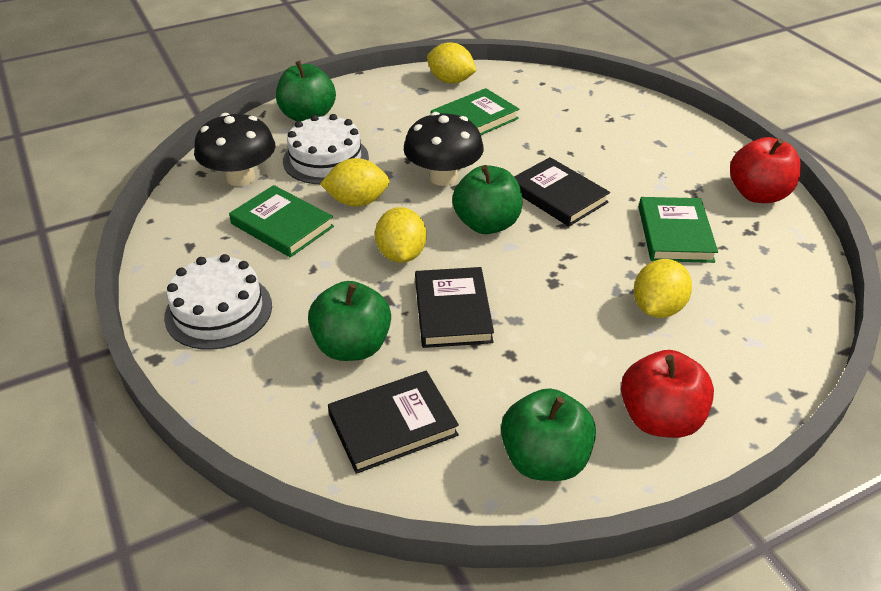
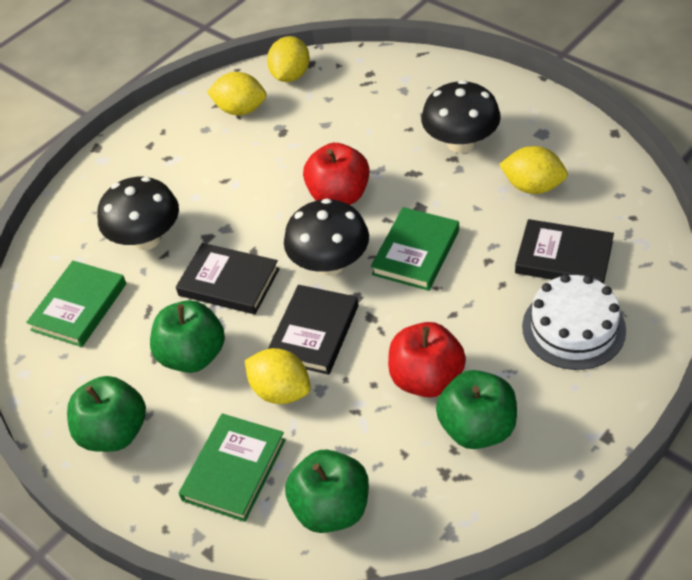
black mushroom: [194,113,275,186] [404,112,484,186] = 2 -> [97,177,179,250] [284,198,369,276] [421,80,501,153] = 3
white cake: [164,254,272,350] [283,114,369,184] = 2 -> [522,274,626,370] = 1

